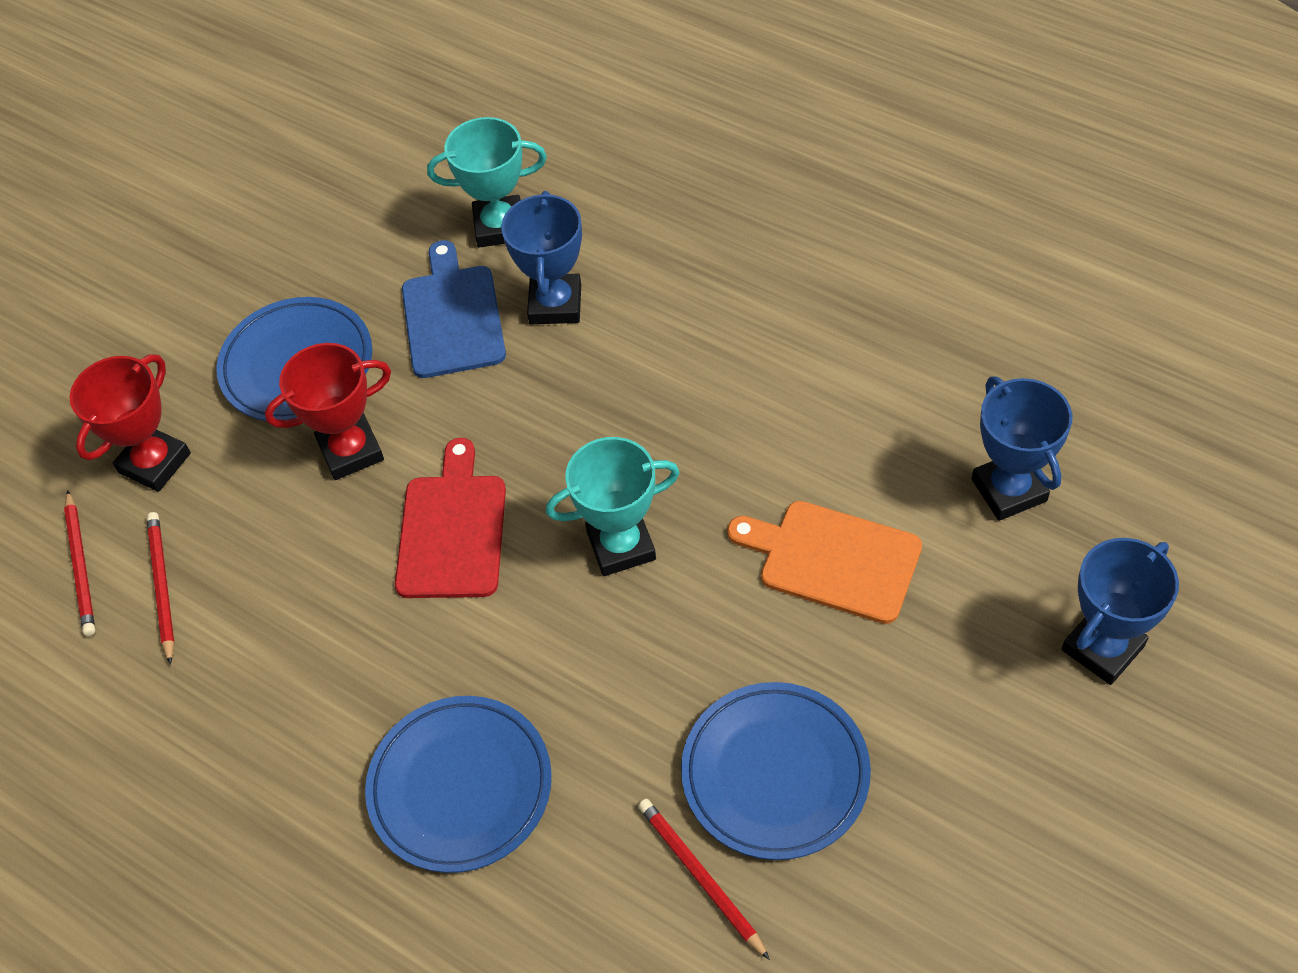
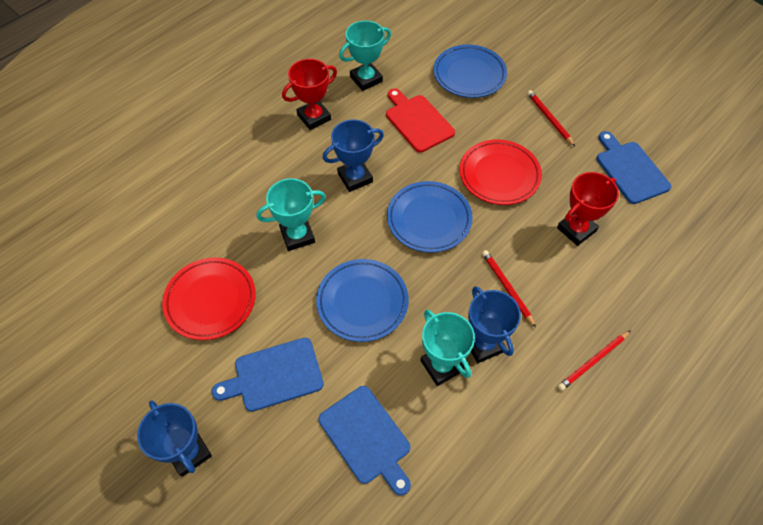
blue cutting board: [402,240,506,378] = 1 -> [212,338,324,412] [318,386,411,496] [596,131,671,204] = 3
orange cutting board: [727,501,922,624] = 1 -> none = 0
red plate: none = 0 -> [162,258,256,340] [460,140,542,205] = 2
turquoise trophy: [427,117,547,248] [546,437,680,576] = 2 -> [257,178,326,251] [339,21,391,91] [420,310,475,386] = 3

